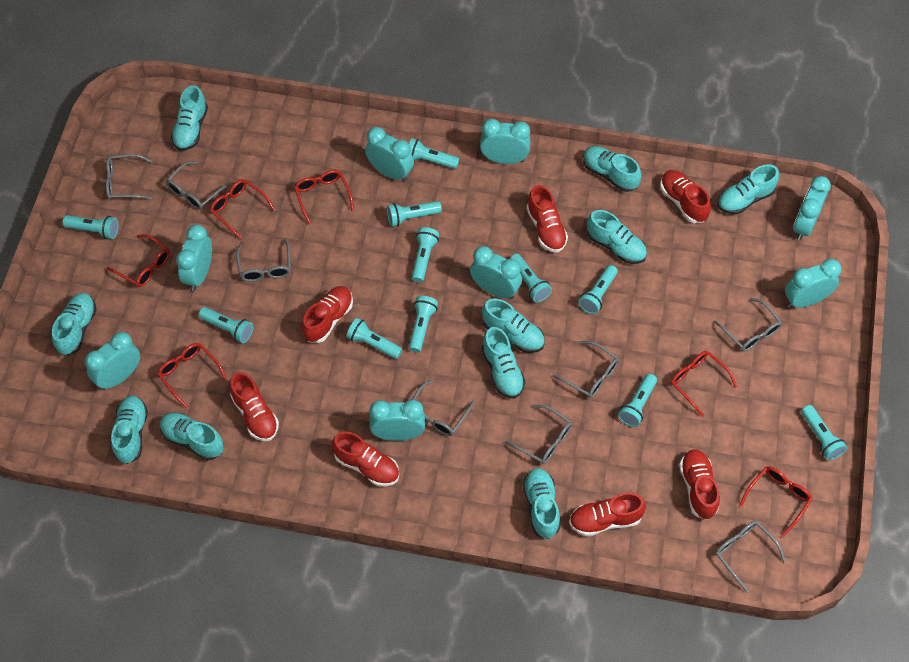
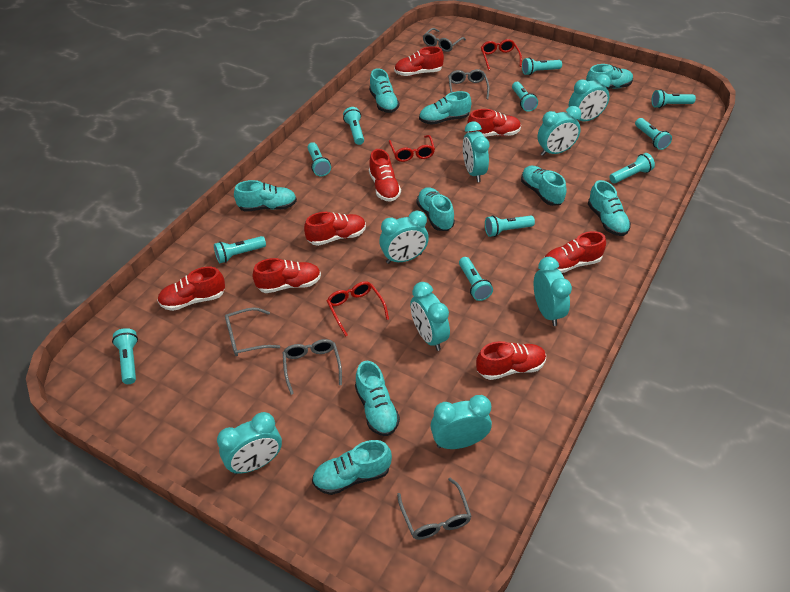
grey glasses: [106,154,153,199] [166,161,230,210] [236,239,291,282] [412,380,474,436] [505,405,572,464] [552,341,619,398] [713,298,782,352] [715,521,786,593] = 8 -> [225,307,280,356] [282,339,342,395] [397,478,472,540] [423,28,466,52] [448,69,490,99] = 5
red glasses: [107,234,170,287] [157,343,227,408] [210,179,275,239] [294,170,354,225] [671,351,737,417] [739,467,812,537] = 6 -> [327,281,389,337] [389,135,435,162] [481,39,522,70] = 3
red shoe: [230,372,279,441] [302,286,353,343] [332,432,399,487] [526,185,568,252] [569,493,646,536] [660,170,711,223] [679,449,720,520] = 7 -> [157,267,225,311] [253,258,321,293] [304,212,366,246] [369,149,401,202] [394,46,444,76] [467,109,521,137] [476,341,546,380] [545,231,606,273] = 8
turquoise shoe: [52,293,97,356] [111,396,148,464] [160,413,224,460] [171,85,208,151] [482,299,545,353] [482,327,525,398] [523,468,560,539] [583,146,641,192] [587,210,647,264] [717,164,779,215] = 10 -> [234,180,297,212] [312,440,392,495] [355,361,400,436] [369,68,399,113] [416,187,455,231] [419,91,471,125] [521,165,567,206] [586,64,633,89] [588,180,631,236] = 9

